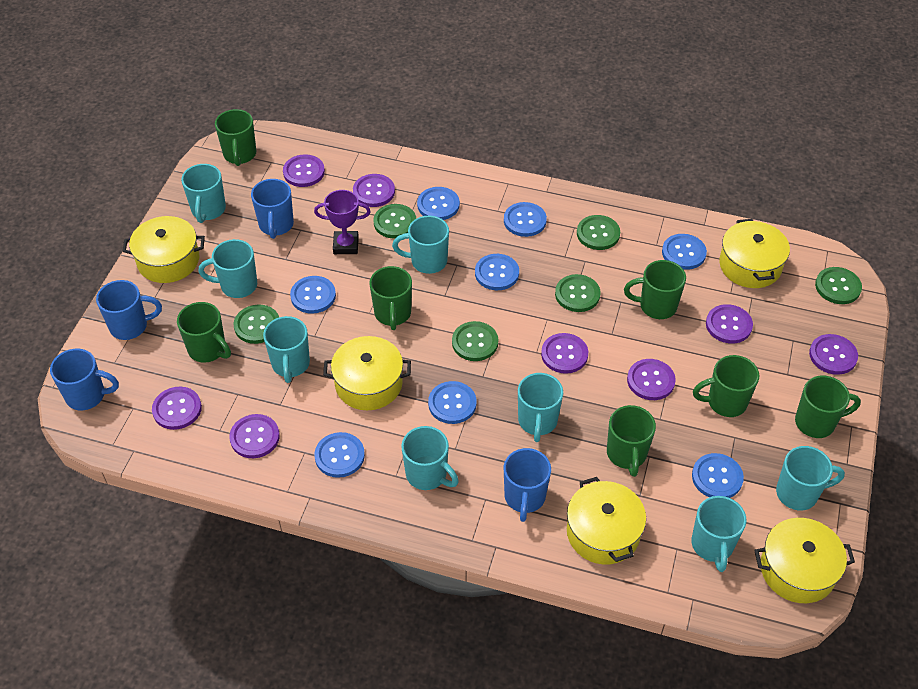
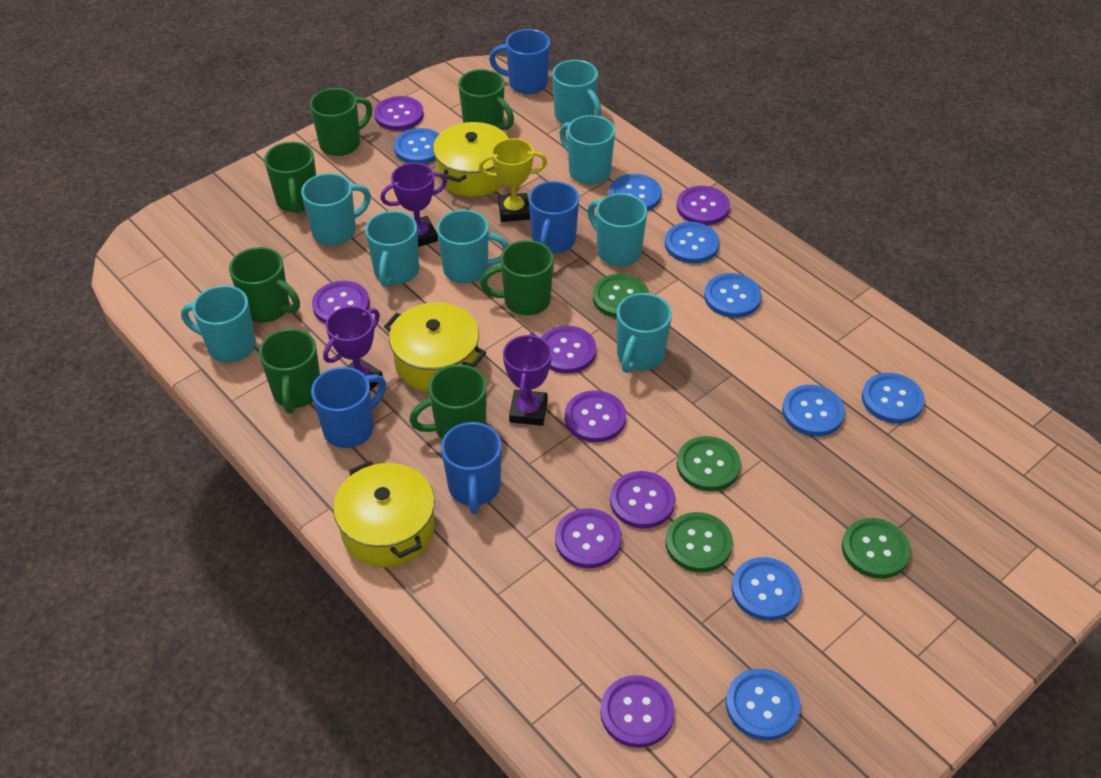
green button: [234,305,279,344] [374,204,416,239] [452,321,498,361] [555,274,601,312] [577,215,620,250] [815,267,862,304] = 6 -> [593,274,649,318] [665,512,733,572] [677,436,741,491] [842,518,911,579] = 4
purple trophy: [314,190,371,254] = 1 -> [323,306,383,391] [380,163,447,247] [503,332,552,426] = 3
yellow pot: [122,216,205,283] [323,336,411,410] [567,477,646,565] [719,219,790,288] [754,518,855,603] = 5 -> [333,461,435,567] [384,302,486,392] [433,122,509,197] = 3
yellow trophy: none = 0 -> [479,138,547,222] = 1

